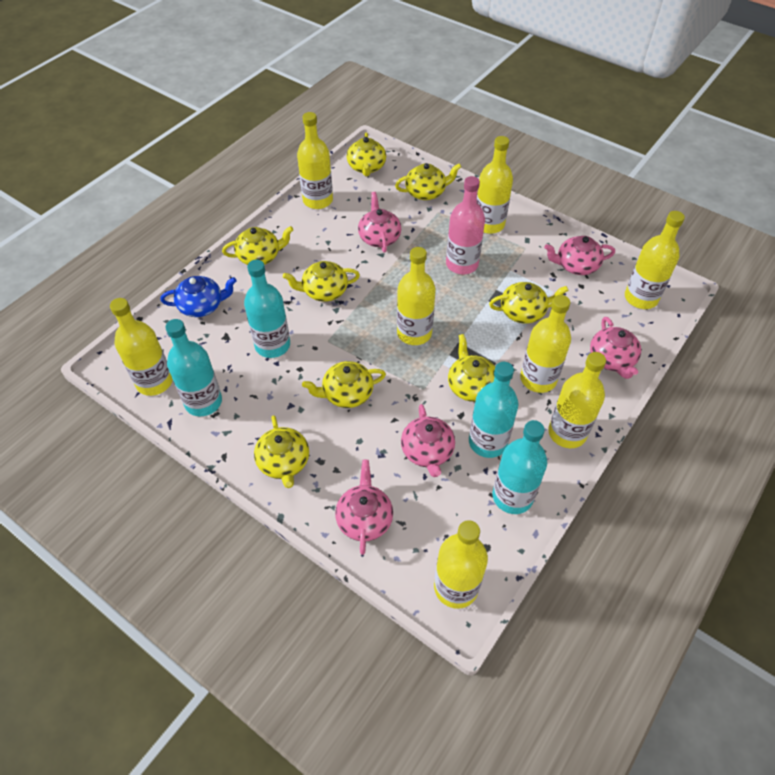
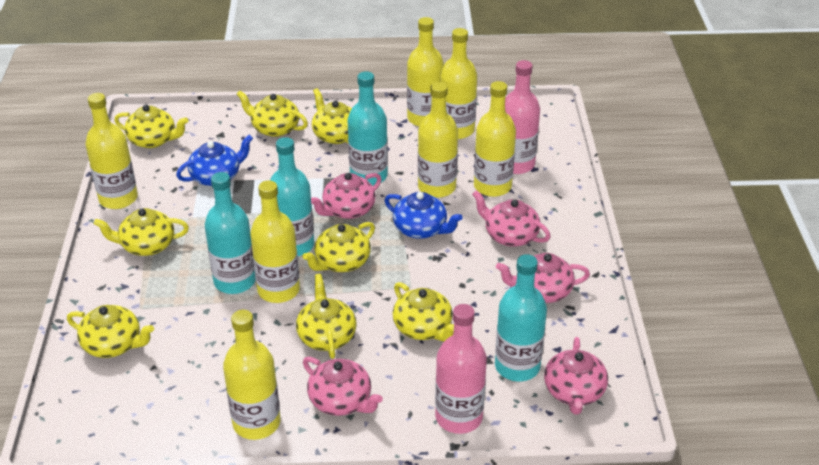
blue teapot: [160,276,237,317] = 1 -> [176,135,253,186] [384,192,463,239] = 2
pink bottle: [446,176,485,274] = 1 -> [435,304,487,434] [505,60,540,174] = 2
yellow bottle: [110,298,173,396] [297,112,333,209] [397,247,436,345] [434,520,488,609] [477,136,513,234] [520,295,571,393] [548,352,606,448] [625,211,685,309] = 8 -> [85,93,138,209] [223,310,280,440] [250,180,300,303] [407,17,444,127] [418,82,458,198] [440,28,477,139] [474,81,516,197] = 7

